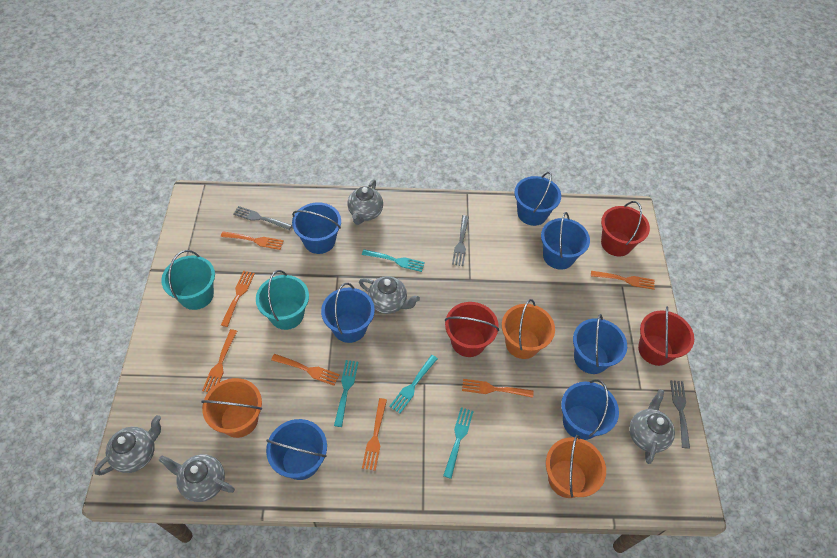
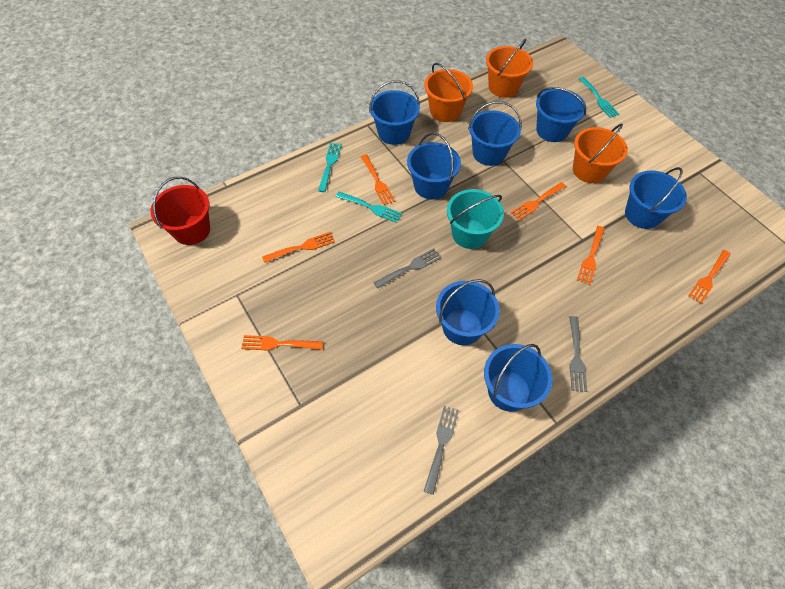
grey teapot: [94,415,161,475] [159,454,235,502] [348,179,383,225] [359,276,420,314] [630,389,675,464] = 5 -> none = 0
orange fork: [202,329,237,392] [221,232,284,250] [221,271,255,327] [271,354,340,386] [362,398,387,471] [462,379,534,398] [591,271,655,290] = 7 -> [241,335,323,351] [262,232,335,263] [361,154,395,205] [510,182,566,221] [577,226,605,285] [688,250,731,304] = 6
red bucket: [445,302,499,357] [601,201,650,256] [638,306,694,366] = 3 -> [151,177,210,245] = 1
turquoise bucket: [161,250,215,310] [256,270,309,330] = 2 -> [447,189,504,249] = 1
turquoise fork: [334,360,358,427] [362,249,425,272] [389,355,438,414] [443,407,474,479] = 4 -> [318,142,342,192] [336,192,402,223] [579,77,619,118] = 3

